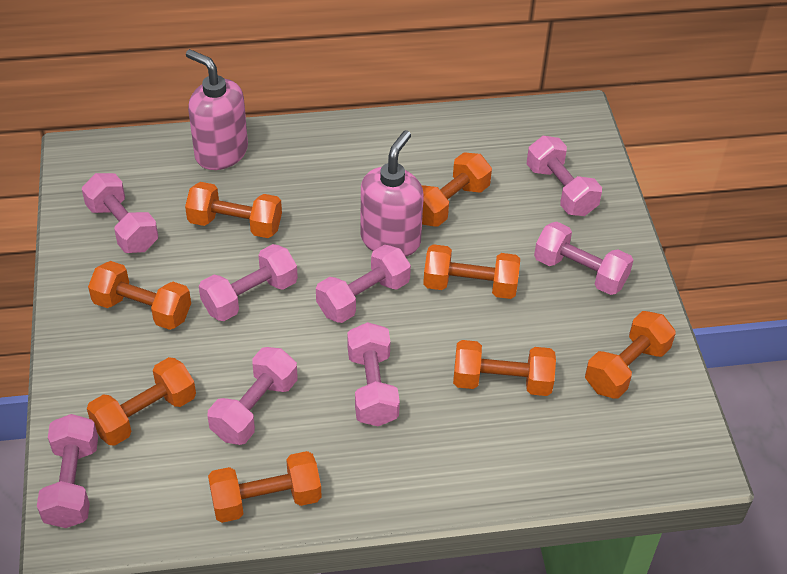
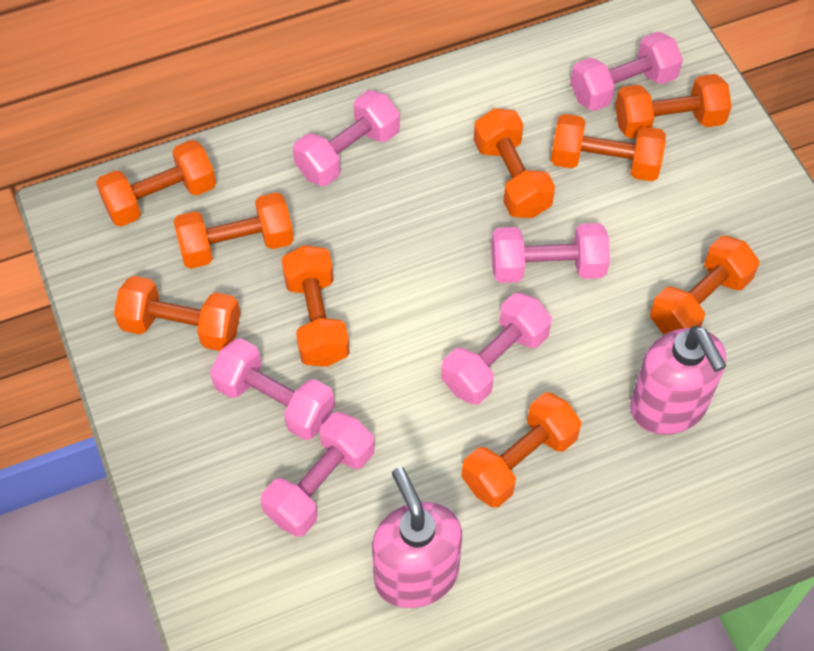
orange dumbbell: [87,357,196,446] [88,261,191,330] [185,182,282,238] [208,451,322,523] [421,152,492,227] [423,244,520,299] [453,340,556,396] [585,311,676,399] = 8 -> [96,140,216,227] [114,276,240,351] [173,192,294,269] [281,245,350,367] [461,393,582,507] [474,108,555,218] [551,114,666,181] [615,74,732,138] [650,236,759,335] = 9
pink dumbbell: [37,414,98,528] [82,173,158,253] [199,244,298,321] [208,347,297,445] [316,245,411,323] [347,322,400,426] [527,136,602,216] [534,222,633,295] = 8 -> [210,338,335,440] [261,412,375,537] [293,90,400,186] [441,293,552,405] [491,223,610,283] [570,32,683,111] = 6

